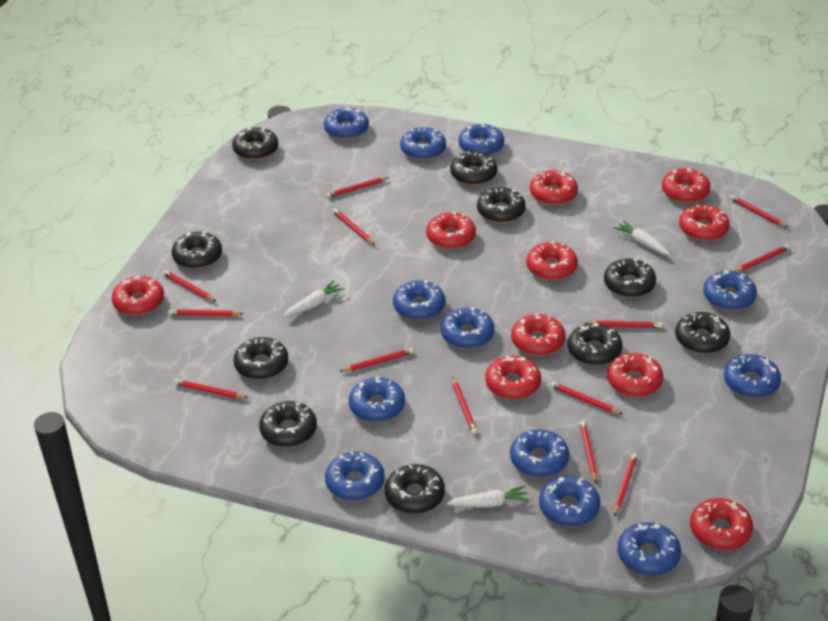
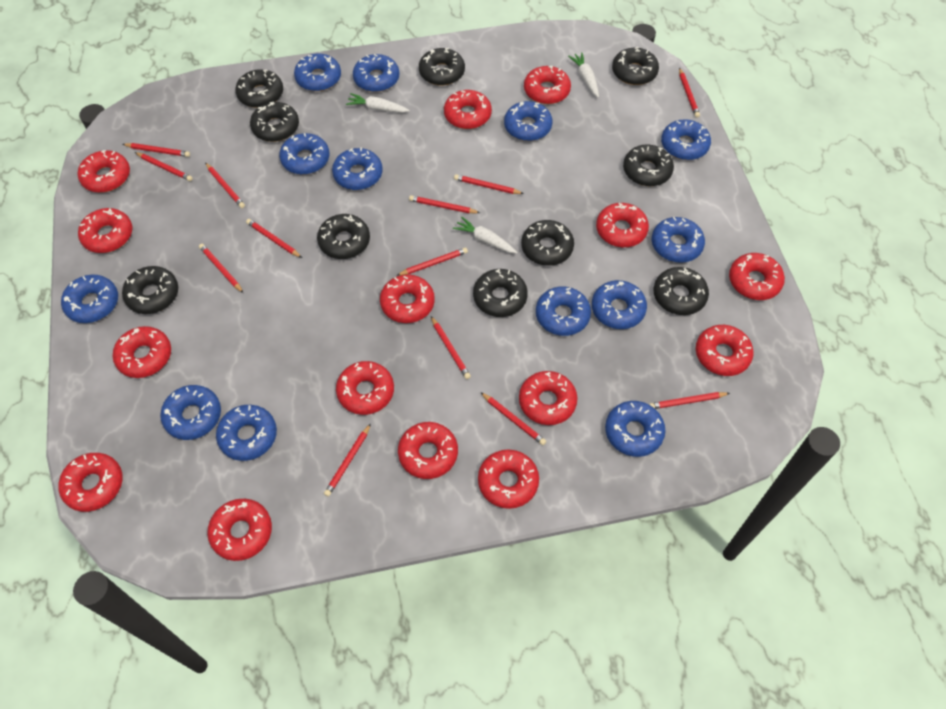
blue donut: [324,107,369,140] [325,451,385,501] [349,377,405,422] [393,280,445,320] [400,127,446,160] [441,308,494,349] [458,123,504,156] [510,430,569,477] [539,476,600,527] [618,522,681,576] [703,270,757,311] [724,354,781,398] = 12 -> [61,274,118,323] [160,385,221,440] [216,405,277,461] [279,133,329,175] [294,54,341,91] [332,147,383,190] [353,54,399,92] [504,101,553,141] [536,286,591,336] [592,280,647,329] [605,401,665,457] [652,217,705,263] [661,119,711,160] = 13
red donut: [112,276,164,316] [426,212,476,249] [485,356,541,399] [511,313,565,356] [526,241,578,280] [530,170,578,205] [607,353,663,397] [662,168,711,203] [679,204,730,241] [690,498,753,550] = 10 -> [59,453,123,512] [78,150,130,193] [78,208,132,253] [113,326,171,378] [207,499,272,561] [336,361,394,415] [380,275,435,323] [398,422,458,479] [444,90,492,129] [478,449,539,509] [519,371,578,425] [524,66,571,104] [596,203,649,247] [696,325,754,376] [729,253,785,300] = 15

